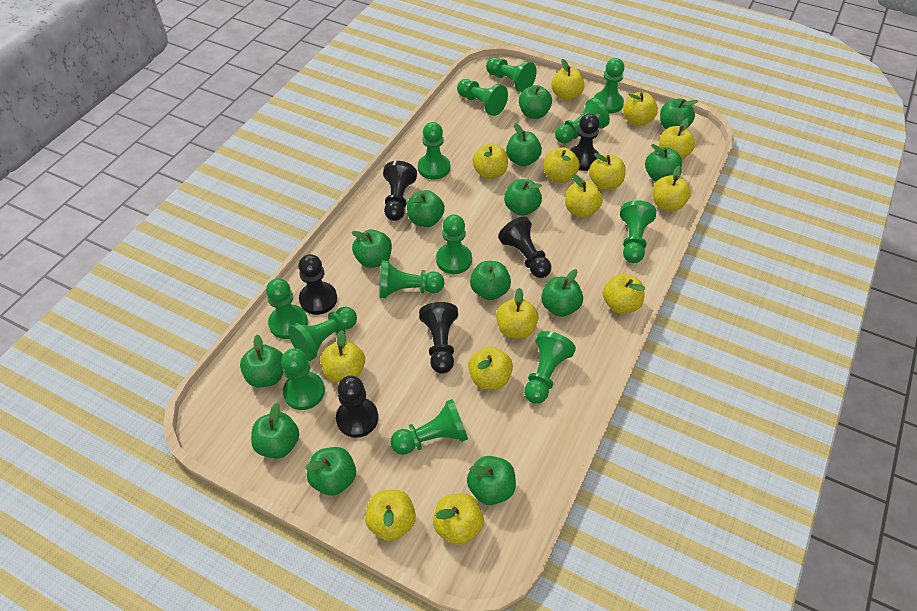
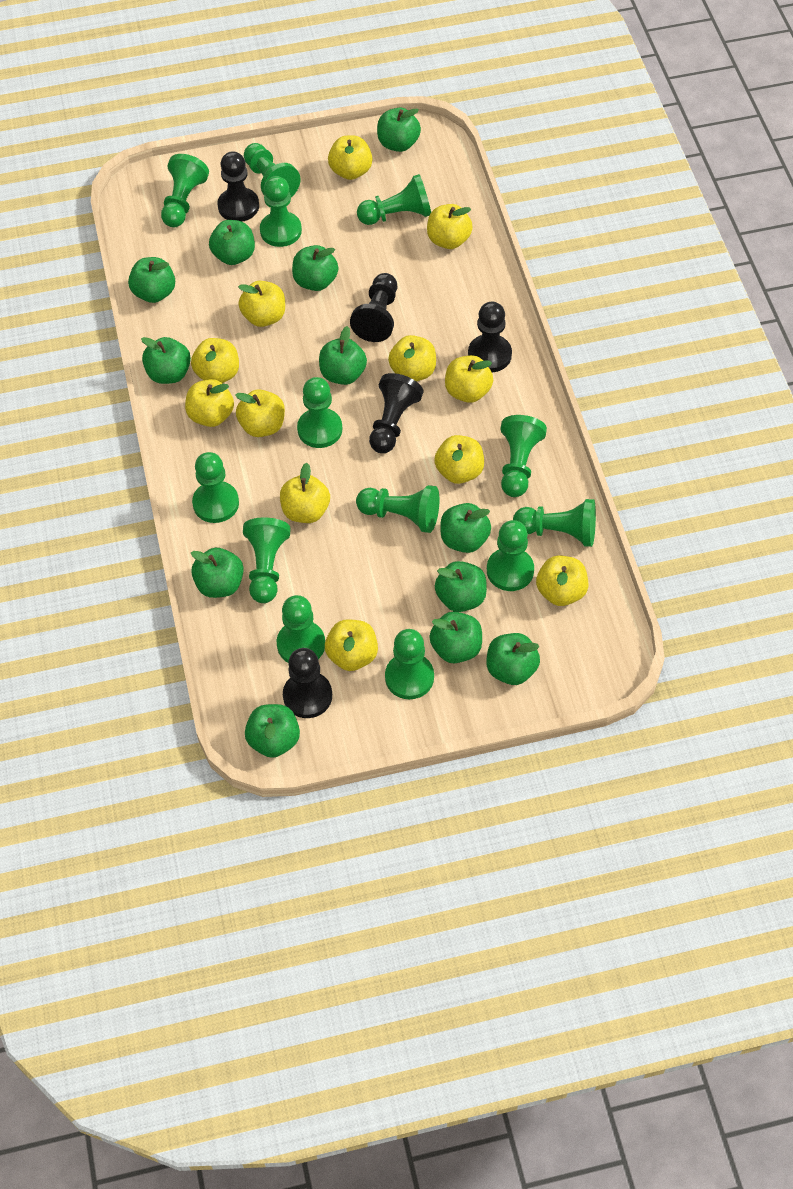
black pawn: [298,254,337,315] [336,376,378,438] [383,161,417,221] [419,302,458,374] [498,217,551,278] [570,114,600,171] = 6 -> [218,151,259,222] [283,648,332,718] [350,273,397,342] [369,373,424,453] [468,302,512,372] = 5
green apple: [240,335,284,387] [251,403,299,459] [305,447,356,496] [351,229,392,268] [407,190,445,227] [467,456,516,505] [470,261,511,300] [504,179,542,216] [506,123,542,166] [519,85,552,119] [541,269,583,317] [645,144,682,182] [660,99,698,129] = 13 -> [128,257,175,303] [141,337,191,384] [191,548,244,598] [209,220,255,265] [245,704,300,758] [292,245,338,291] [319,326,367,385] [377,108,421,152] [429,612,482,663] [435,561,487,612] [440,503,491,553] [486,633,540,685] = 12
yellow apple: [321,330,365,383] [365,490,416,541] [433,494,484,545] [468,347,513,390] [472,144,508,179] [496,287,539,339] [544,147,580,183] [551,59,584,101] [565,174,603,218] [589,153,626,190] [602,274,645,314] [623,92,658,126] [653,166,691,212] [659,118,695,159] = 14 -> [185,379,234,427] [191,338,239,383] [235,389,285,437] [238,281,285,327] [280,463,330,523] [325,619,378,671] [328,135,373,180] [388,335,436,381] [427,204,473,249] [434,435,484,484] [445,355,493,403] [536,555,588,606] = 12

